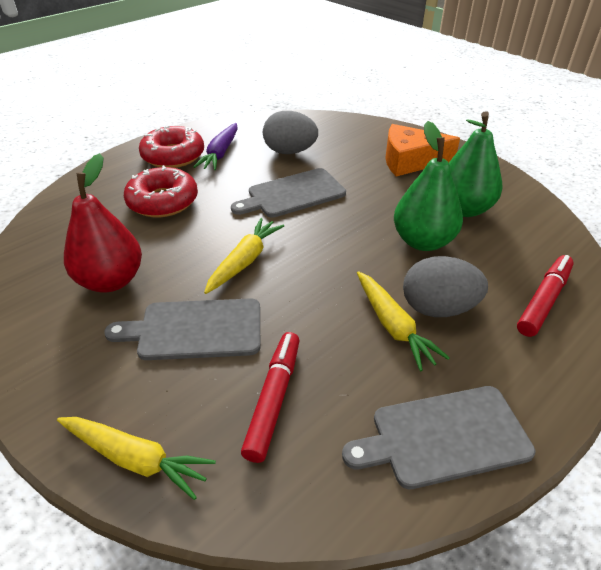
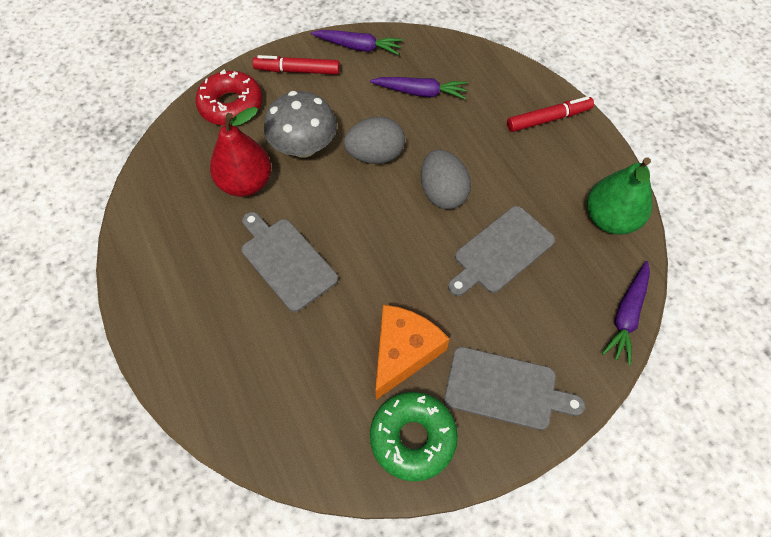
green donut: none = 0 -> [370,392,458,481] = 1
green pear: [394,121,463,251] [449,111,503,217] = 2 -> [587,157,653,234] = 1
grey mushroom: none = 0 -> [264,91,337,158] = 1
purple carrot: [193,123,238,170] = 1 -> [311,30,403,55] [370,77,467,99] [602,261,650,365] = 3
red donut: [124,165,198,217] [139,126,204,168] = 2 -> [195,70,262,126] = 1
yellow carrot: [57,417,216,500] [204,218,284,294] [357,271,450,371] = 3 -> none = 0

